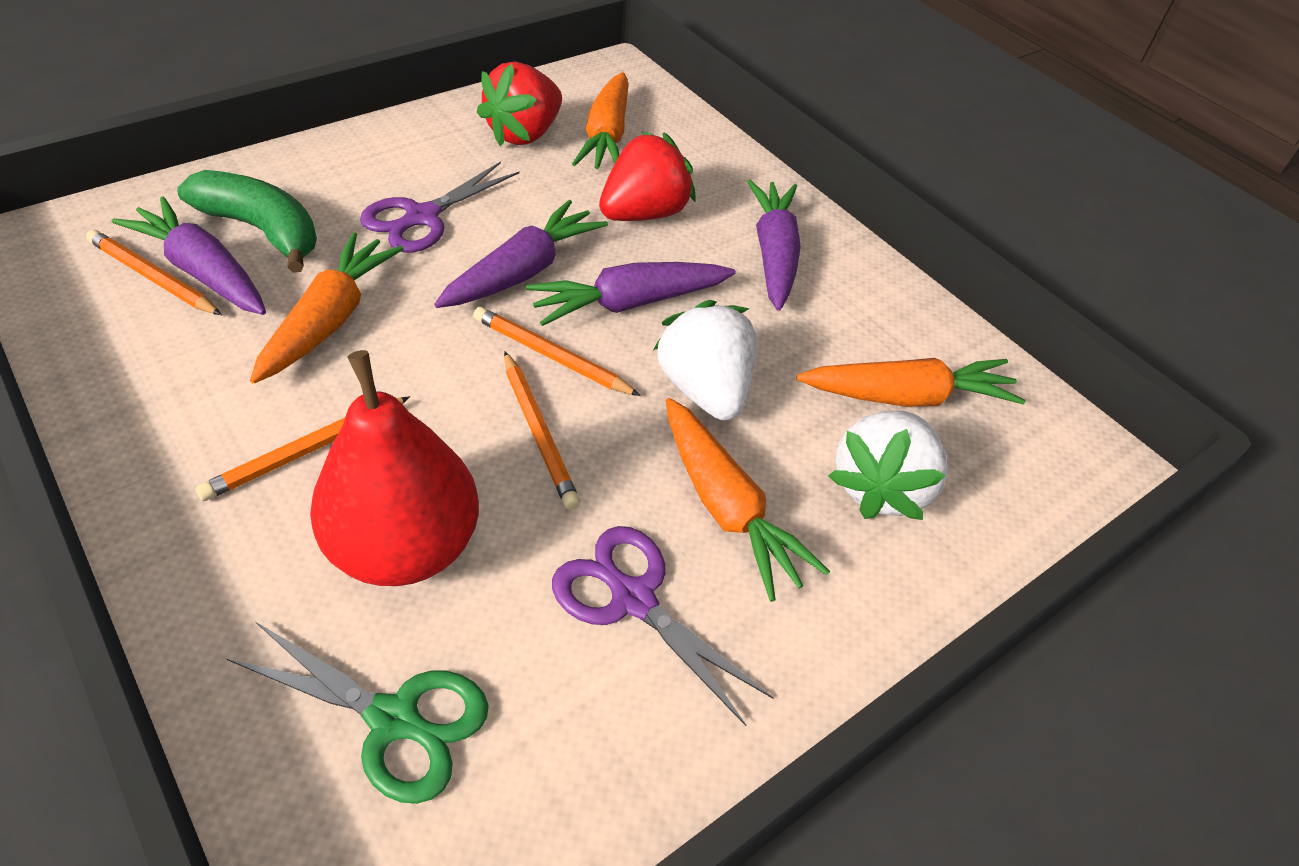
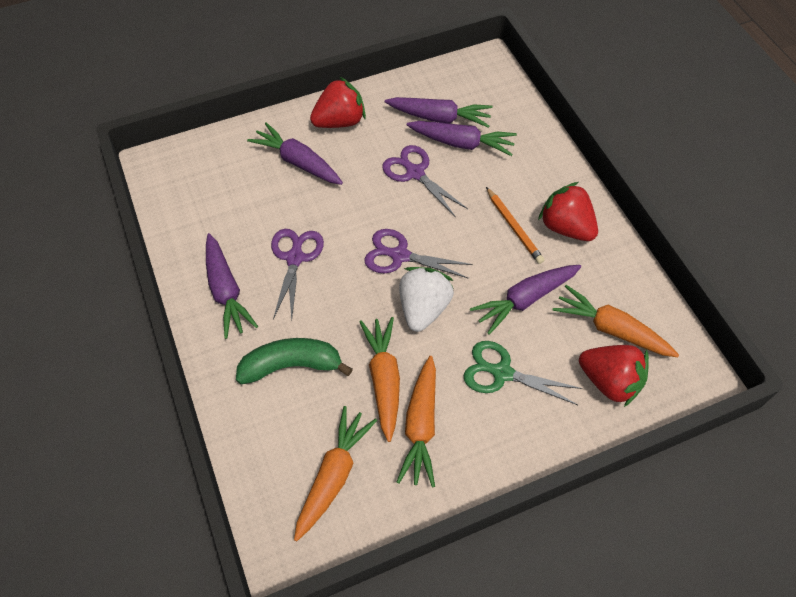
orange pencil: [86,230,222,315] [196,396,410,501] [473,307,641,396] [504,351,580,510] = 4 -> [486,187,544,264] = 1
purple carrot: [112,197,266,315] [434,200,608,308] [526,262,736,326] [747,180,801,311] = 4 -> [206,233,258,339] [247,122,343,185] [385,97,493,128] [407,121,517,156] [470,265,581,335] = 5
purple scissors: [360,161,519,253] [552,526,774,726] = 2 -> [271,229,324,321] [364,229,473,279] [382,145,468,218] = 3
red pear: [310,350,479,586] = 1 -> none = 0
red strawberry: [477,61,562,146] [599,132,696,221] = 2 -> [310,77,366,128] [538,182,598,241] [579,345,649,407] = 3
white strawberry: [653,300,757,421] [829,411,948,520] = 2 -> [399,267,454,332] = 1

